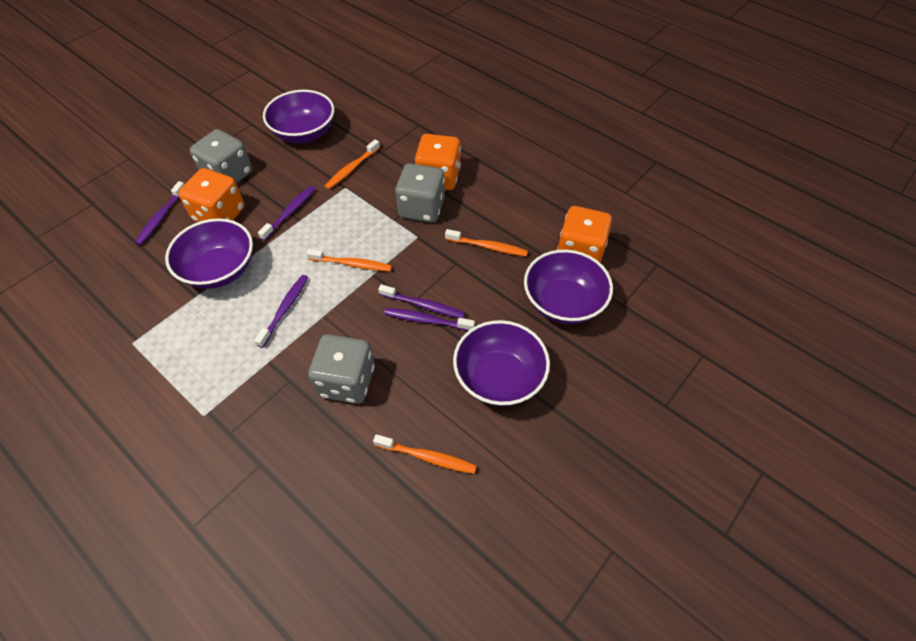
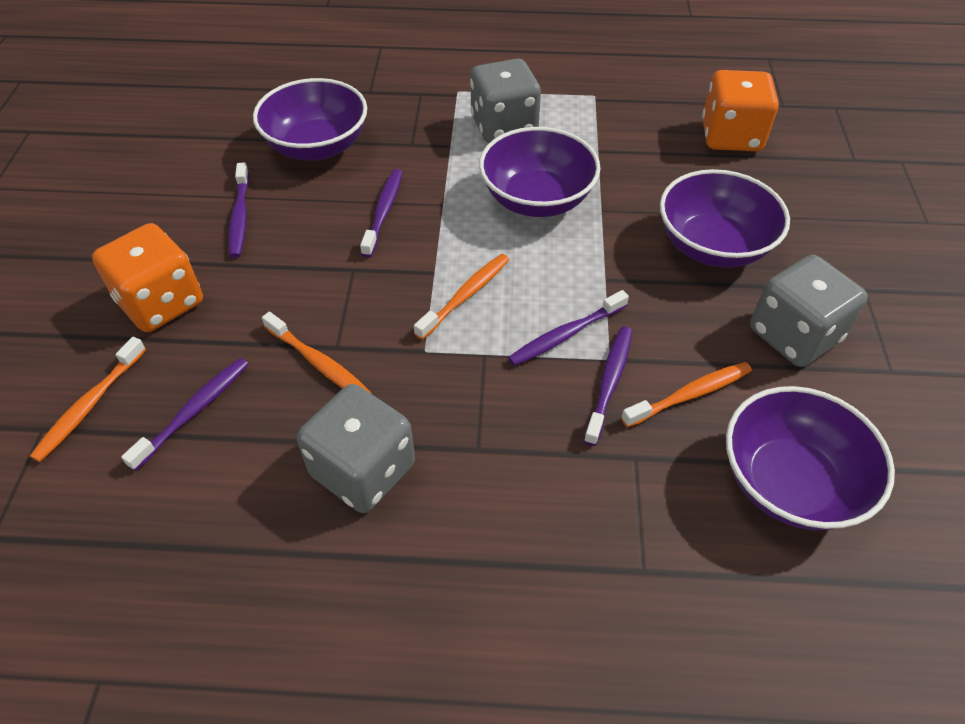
orange dice: [178,168,245,222] [415,134,461,190] [557,206,612,263] = 3 -> [92,223,203,332] [702,70,779,151] = 2

